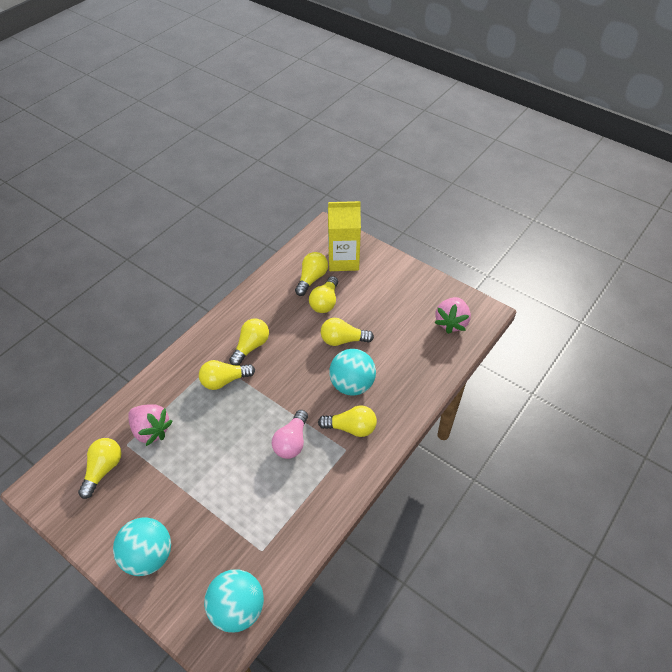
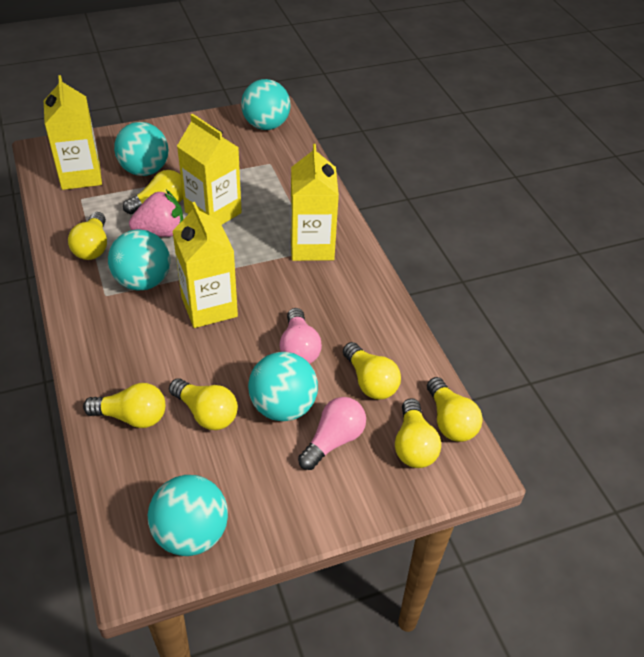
pink light bulb: [272,410,308,459] = 1 -> [280,308,322,364] [298,397,366,470] = 2
pink strawberry: [128,404,173,446] [434,297,471,334] = 2 -> [129,190,183,237] = 1
turquoise ball: [113,517,171,576] [204,569,264,633] [329,349,376,396] = 3 -> [108,229,170,291] [114,122,169,176] [148,475,228,556] [241,79,291,130] [248,352,318,422] = 5
yellow carton: [328,201,361,271] = 1 -> [44,75,102,190] [172,202,238,328] [177,114,242,225] [291,144,339,261] = 4

